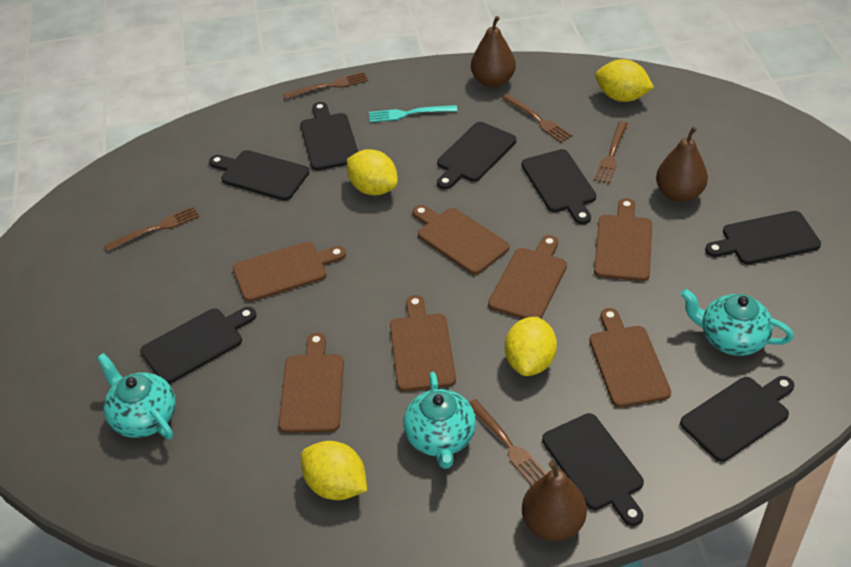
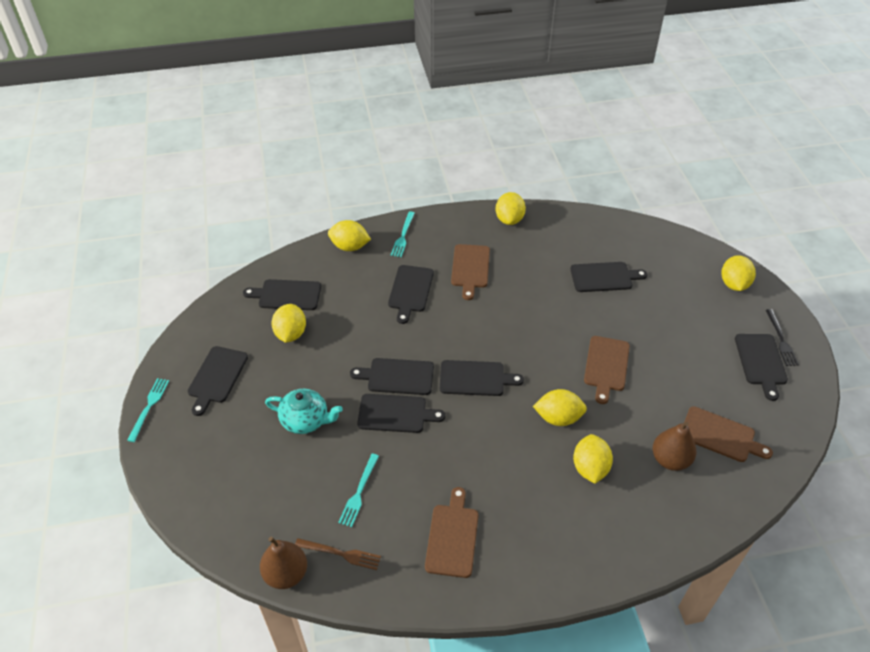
black fork: none = 0 -> [766,309,799,366] = 1
brown cutting board: [233,242,346,302] [279,332,344,433] [390,295,456,392] [413,205,509,275] [488,235,567,319] [589,308,671,408] [594,198,652,281] = 7 -> [425,487,479,578] [451,244,490,300] [584,336,630,404] [685,406,773,462] = 4
brown fork: [104,206,199,251] [283,72,368,99] [469,399,547,485] [502,94,573,143] [594,121,628,184] = 5 -> [295,538,381,570] = 1
brown pear: [471,16,516,87] [522,461,587,541] [656,127,708,202] = 3 -> [260,536,307,589] [653,421,696,471] = 2
turquoise fork: [369,105,457,122] = 1 -> [127,378,169,442] [338,454,379,527] [391,212,415,257] = 3
turquoise teapot: [97,353,176,439] [403,372,476,469] [681,289,794,356] = 3 -> [265,389,343,434] = 1
yellow lemon: [301,441,367,500] [347,149,398,195] [505,317,557,376] [595,59,654,102] = 4 -> [271,304,306,343] [328,220,371,251] [495,192,526,225] [533,389,587,426] [573,434,613,484] [721,255,756,291] = 6

